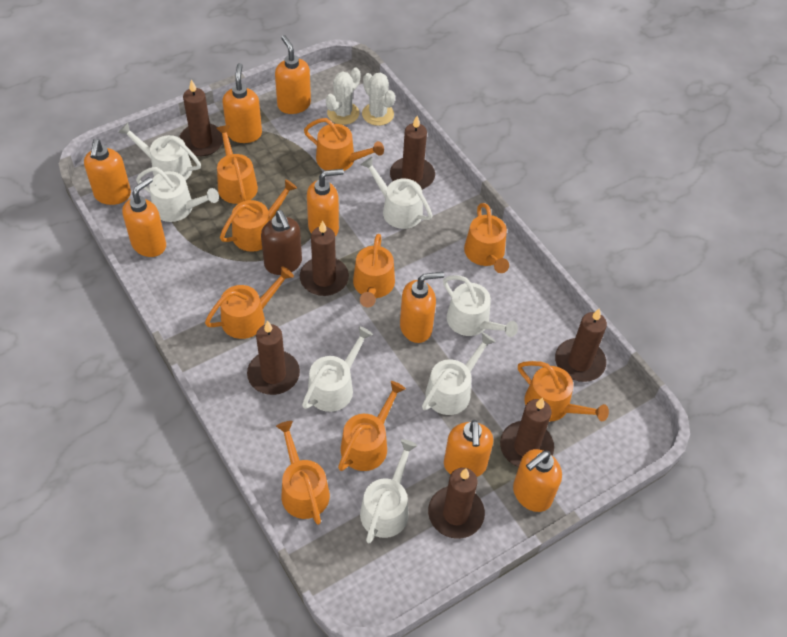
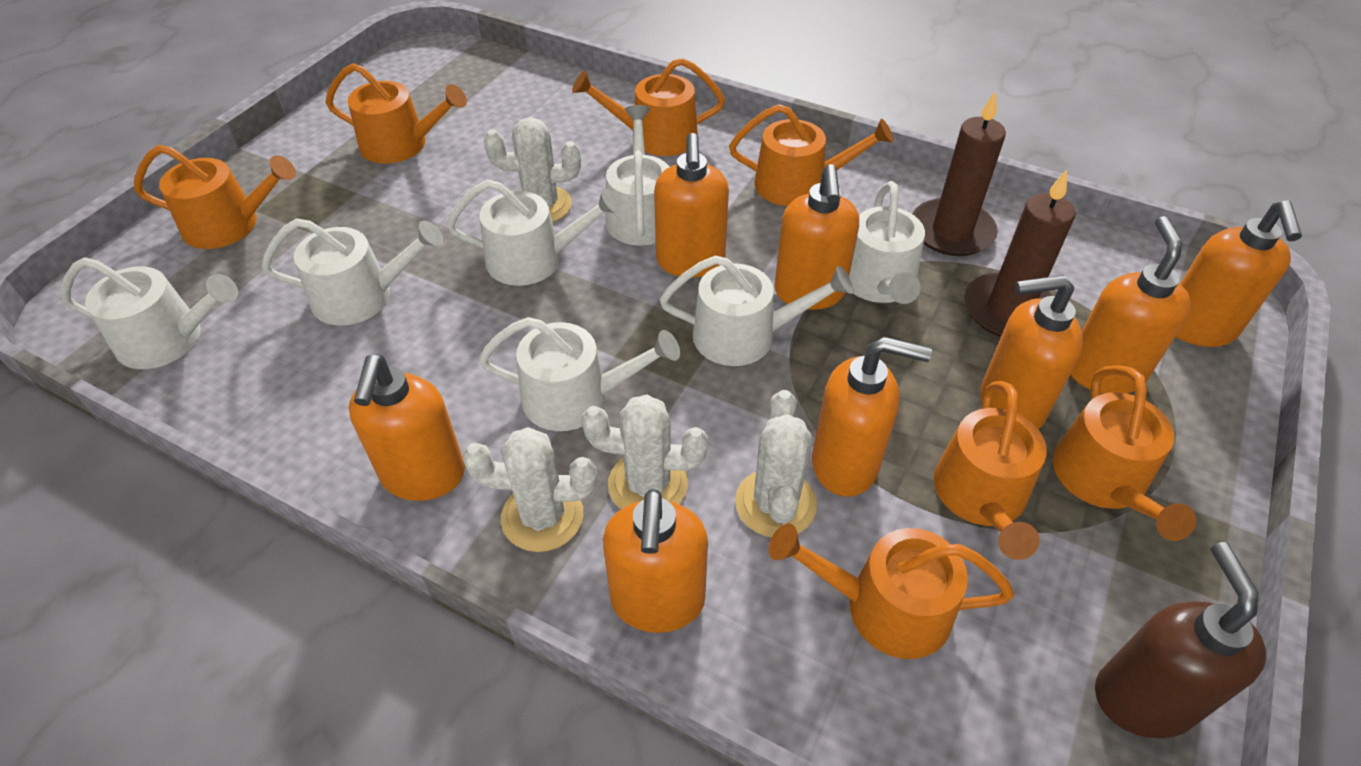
brown candle: [179,79,223,156] [247,321,300,395] [300,220,349,296] [390,116,435,190] [428,468,485,539] [500,397,554,467] [555,308,607,382] = 7 -> [912,91,1006,256] [964,170,1075,337] = 2
orange watering can: [205,266,294,339] [216,125,258,204] [220,179,297,252] [276,421,330,525] [304,118,384,171] [338,381,406,471] [353,234,395,307] [464,203,509,273] [518,361,609,421] = 9 -> [134,145,296,249] [326,63,467,164] [572,58,725,156] [729,104,894,206] [769,524,1014,659] [934,381,1047,560] [1053,365,1196,541] = 7
white cactus: [326,68,361,125] [362,73,395,126] = 2 -> [462,427,597,552] [484,117,581,222] [581,394,708,509] [735,390,817,538] = 4

